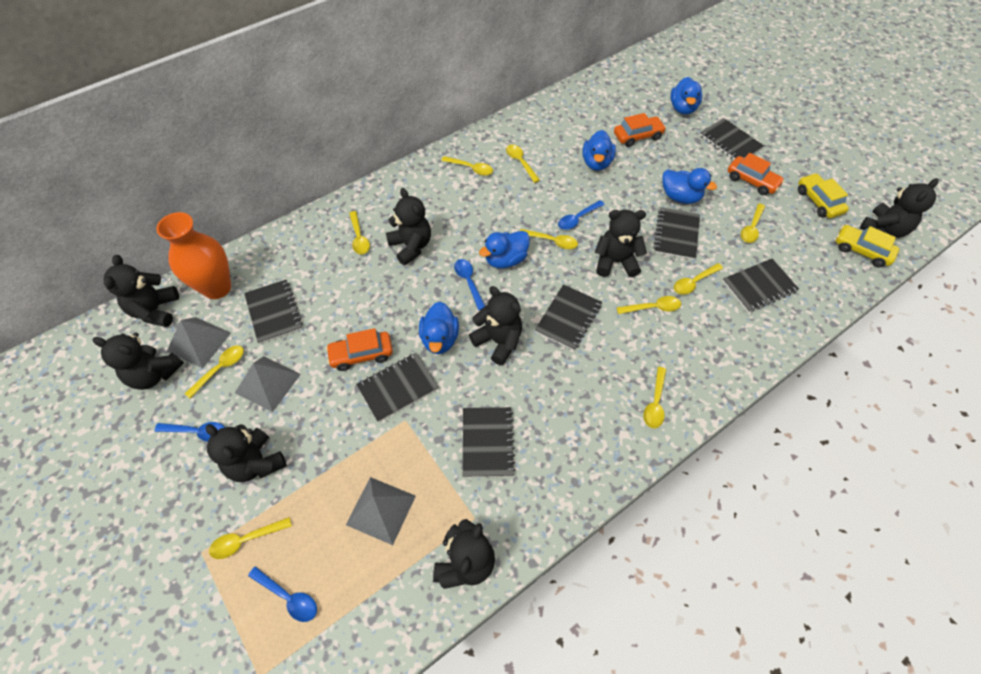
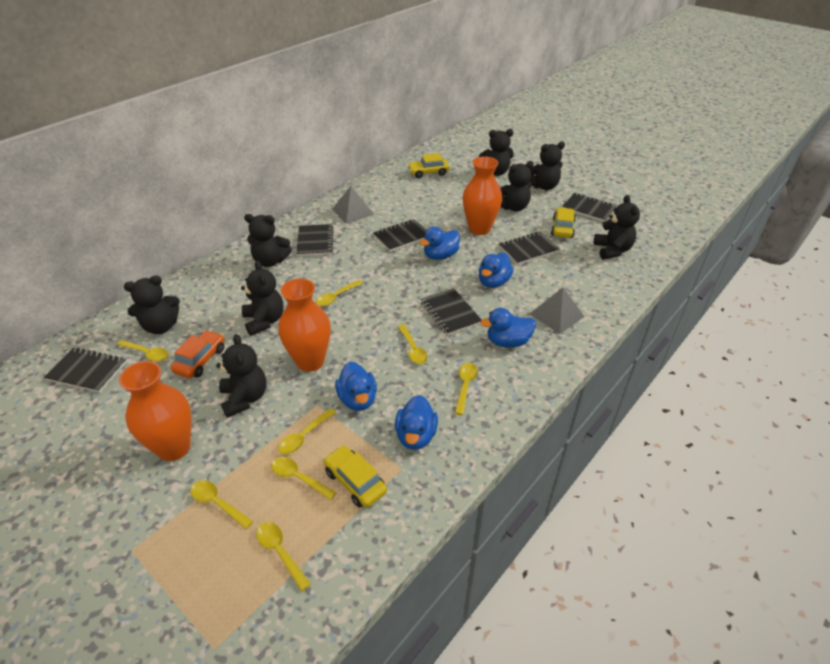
black notebook: [244,279,303,344] [356,353,439,422] [463,407,515,477] [535,284,602,351] [653,207,700,260] [700,118,764,160] [722,259,799,312] = 7 -> [44,347,127,393] [296,224,333,256] [373,219,426,252] [421,288,482,335] [499,232,560,265] [562,193,617,222] = 6
blue spoon: [155,422,225,442] [248,566,317,622] [454,259,485,310] [558,200,605,230] = 4 -> none = 0
grey pyramid: [167,317,231,368] [235,356,301,412] [346,477,416,545] = 3 -> [332,186,374,224] [530,287,585,334] = 2
orange car: [326,328,393,371] [614,113,666,147] [727,153,785,195] = 3 -> [171,330,225,378] = 1
orange vase: [156,212,231,299] = 1 -> [119,361,192,461] [278,279,331,372] [463,156,502,235] = 3
yellow car: [798,173,849,218] [836,225,899,267] = 2 -> [324,445,387,508] [408,153,449,178] [551,207,576,238] = 3
yellow spoon: [185,346,244,398] [209,517,292,559] [349,211,370,254] [441,156,493,176] [506,145,540,183] [520,229,578,249] [616,296,681,314] [643,367,666,428] [674,263,723,295] [741,203,765,243] = 10 -> [117,340,169,362] [190,480,253,529] [256,522,311,591] [271,457,336,500] [278,408,336,454] [316,280,363,306] [398,324,428,364] [455,363,478,415] = 8

